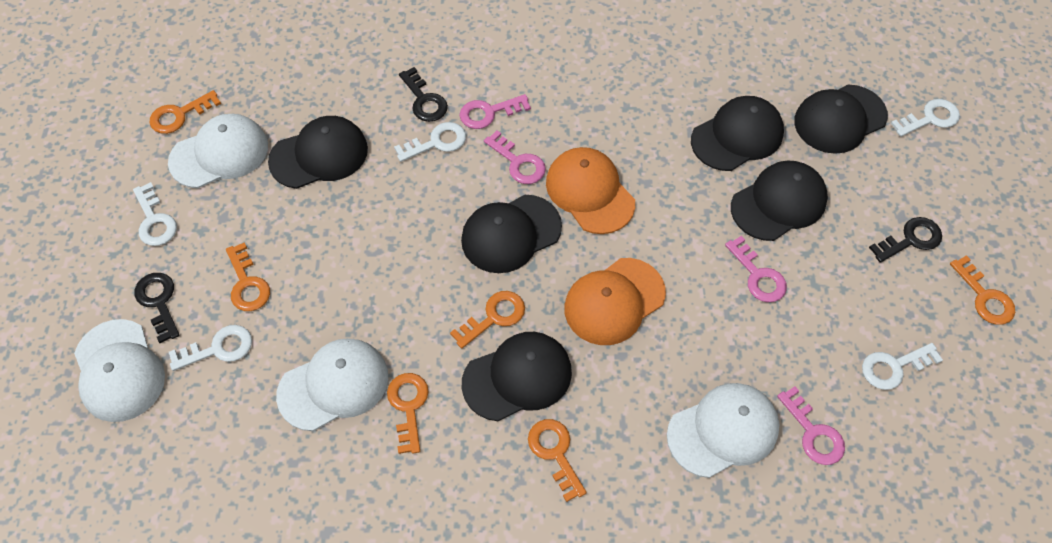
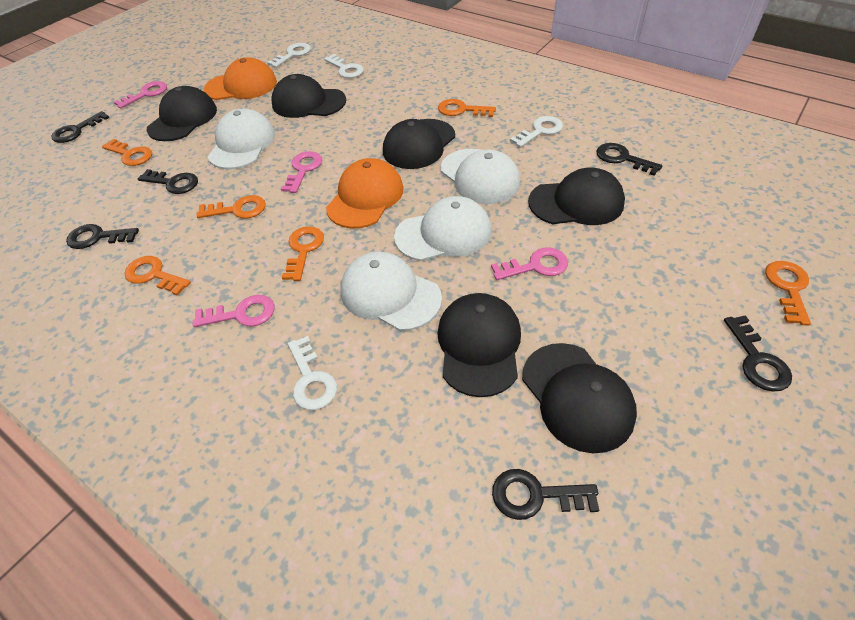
black key: [134,273,180,343] [399,67,448,122] [869,217,942,263] = 3 -> [52,111,109,143] [66,224,139,249] [138,169,198,194] [492,469,599,520] [596,143,662,176] [724,315,792,392] = 6
white key: [133,182,177,246] [169,325,252,371] [394,122,466,162] [862,343,943,390] [891,99,960,137] = 5 -> [267,43,311,68] [288,336,337,410] [324,54,364,78] [510,116,563,148] = 4

